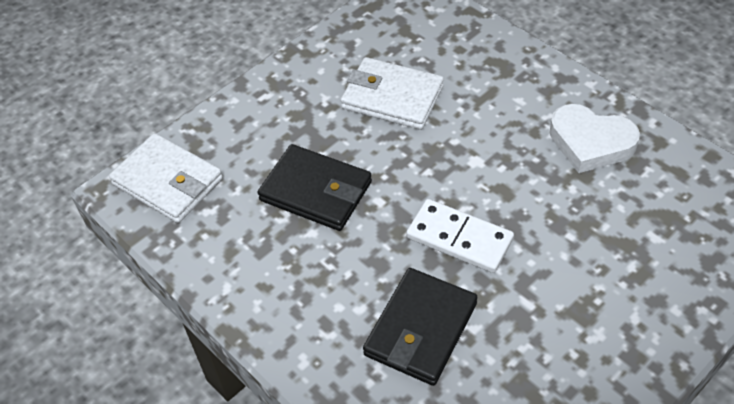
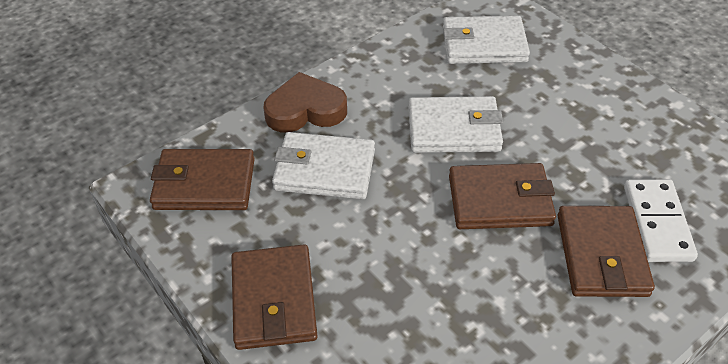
black wallet: [258,144,372,231] [363,268,477,386] = 2 -> none = 0
brown heart: none = 0 -> [263,72,347,132] = 1
brown wallet: none = 0 -> [150,149,255,210] [231,244,318,350] [449,163,556,229] [557,206,655,297] = 4
white heart: [549,104,640,173] = 1 -> none = 0
white wallet: [109,133,223,223] [341,57,444,130] = 2 -> [272,132,375,199] [408,96,503,153] [443,16,530,64] = 3

